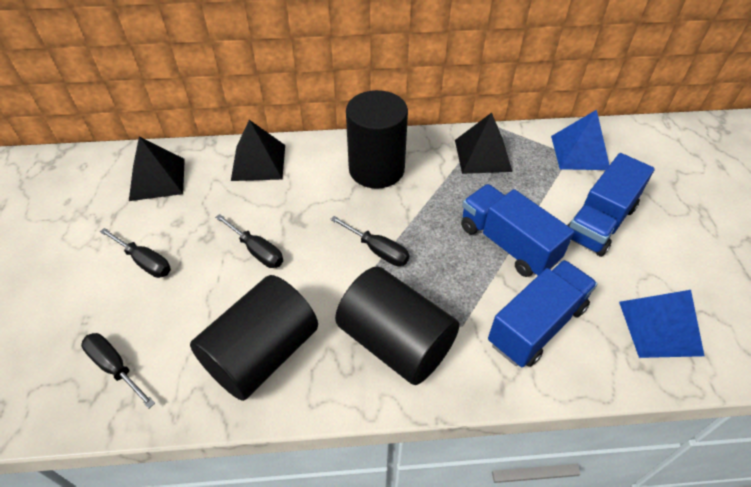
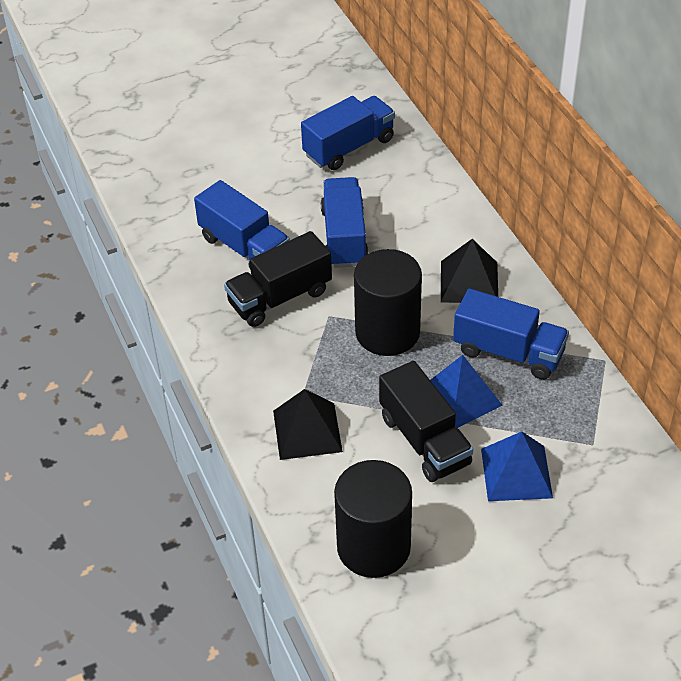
black cylinder: [190,275,318,401] [335,266,459,385] [346,90,408,189] = 3 -> [334,460,412,578] [354,249,422,356] = 2
black pyramid: [129,137,185,201] [231,120,285,181] [455,113,512,174] = 3 -> [273,389,343,460] [441,239,498,303] = 2
black screwdriver: [81,333,155,408] [100,228,171,278] [215,214,283,268] [330,216,409,266] = 4 -> none = 0
black truck: none = 0 -> [224,231,332,327] [379,361,473,482] = 2
blue truck: [461,184,574,277] [488,260,598,367] [567,153,655,257] = 3 -> [194,180,290,270] [301,96,395,170] [321,177,369,268] [453,289,569,380] = 4

